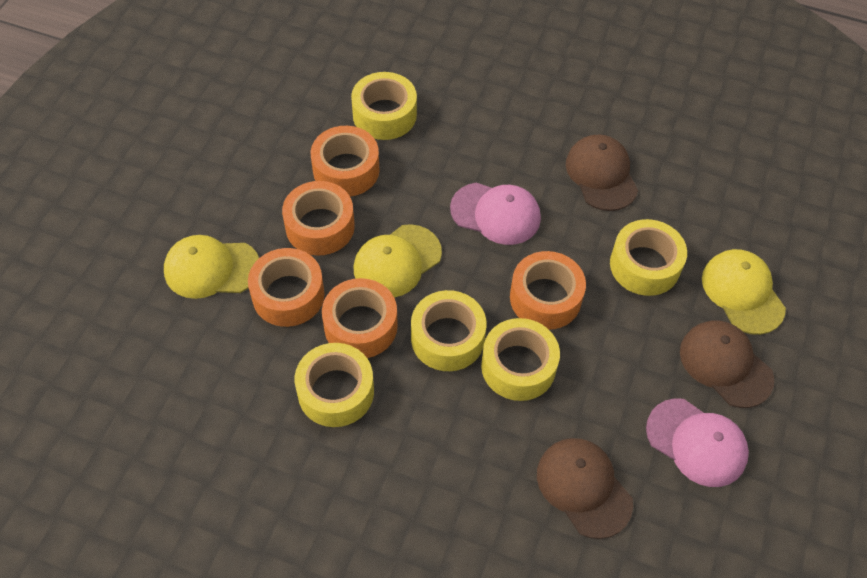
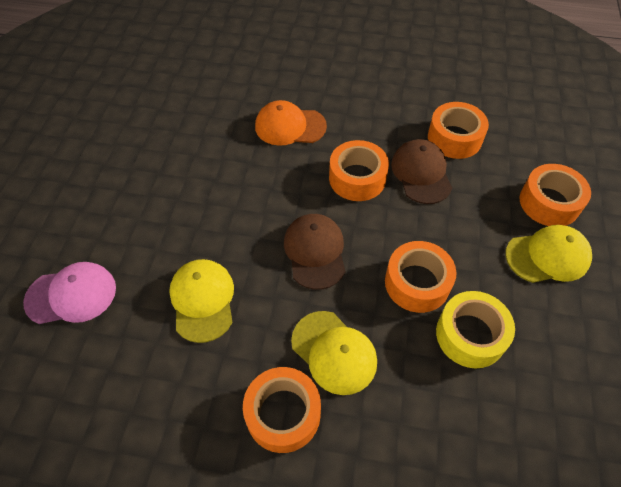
brown cap: [537,438,633,539] [566,134,638,211] [680,320,774,408] = 3 -> [284,214,345,290] [391,139,452,204] = 2
orange cap: none = 0 -> [255,100,327,146] = 1
pink cap: [450,183,541,245] [646,398,749,487] = 2 -> [23,262,116,324] = 1
yellow tape: [295,343,374,427] [351,72,417,140] [411,290,486,371] [481,318,560,401] [610,219,687,296] = 5 -> [436,291,515,368] = 1

